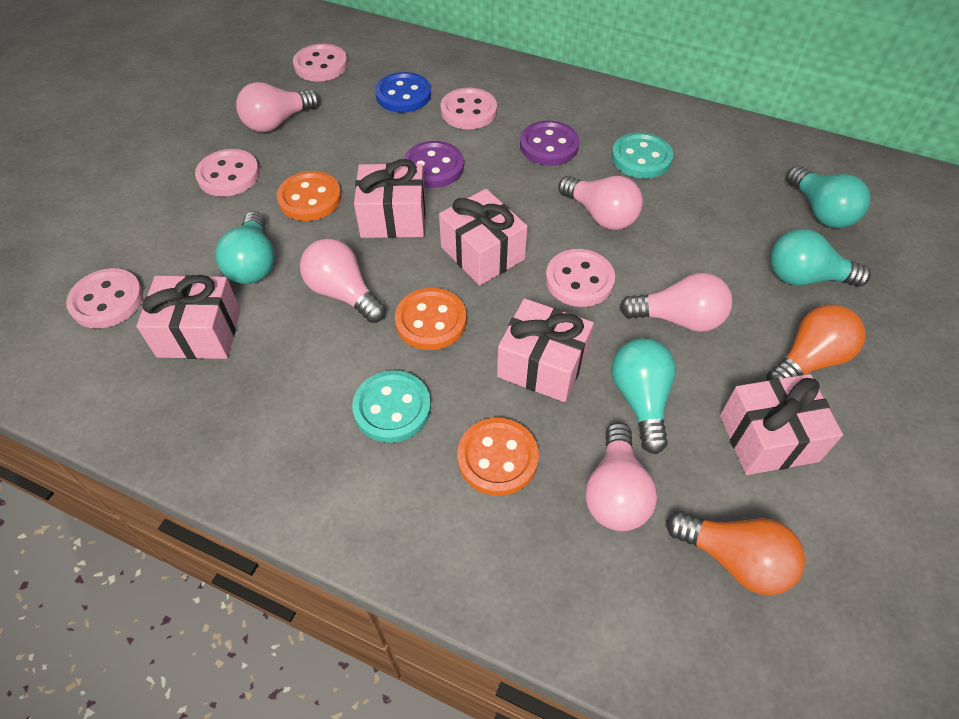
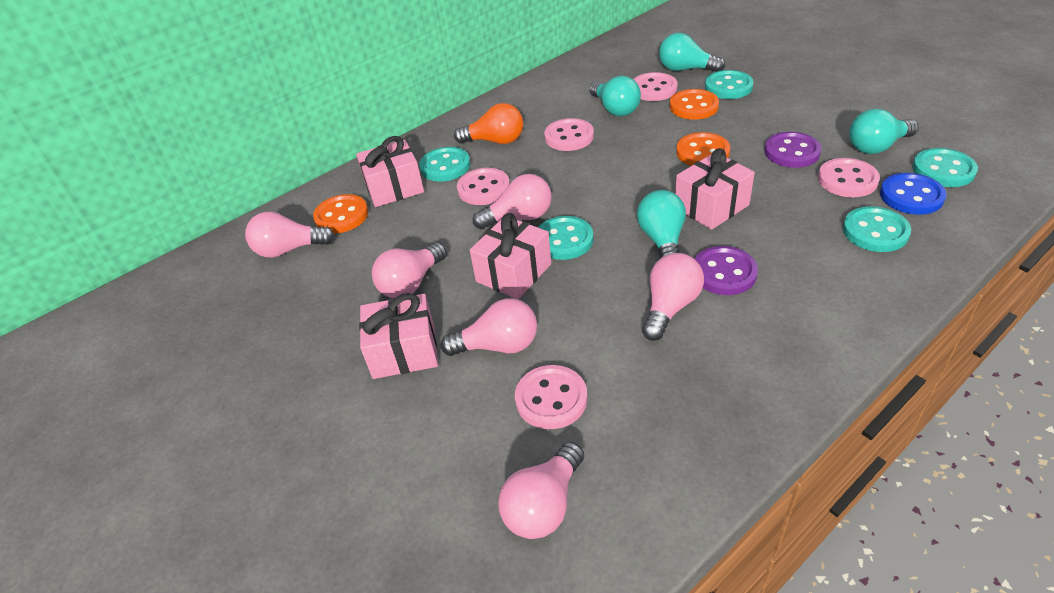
orange light bulb: [666,511,805,595] [767,305,865,381] = 2 -> [454,103,523,144] = 1
pink gift: [136,275,241,359] [354,159,426,238] [439,189,528,286] [497,298,594,402] [720,374,843,475] = 5 -> [356,136,424,207] [359,293,438,379] [470,213,551,300] [675,148,755,230] = 4
pink light bulb: [236,82,320,132] [300,238,386,323] [558,176,643,230] [585,422,657,531] [620,273,732,332] = 5 -> [245,212,335,258] [372,243,447,298] [441,298,537,356] [473,174,552,229] [498,442,584,539] [642,253,704,341] = 6
turquoise button: [352,370,431,443] [612,132,673,178] = 2 -> [419,147,470,182] [538,216,594,260] [705,70,754,99] [843,206,911,252] [913,148,978,187] = 5

